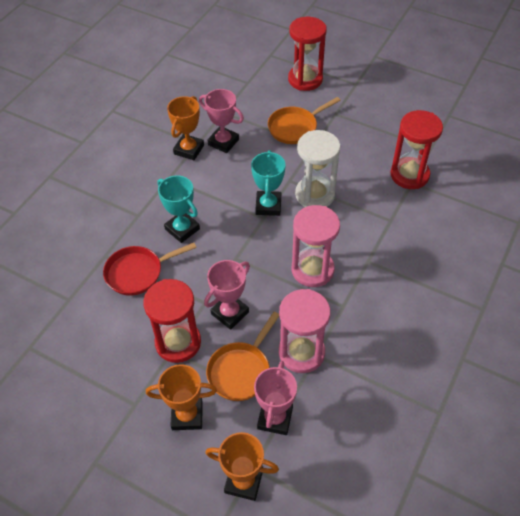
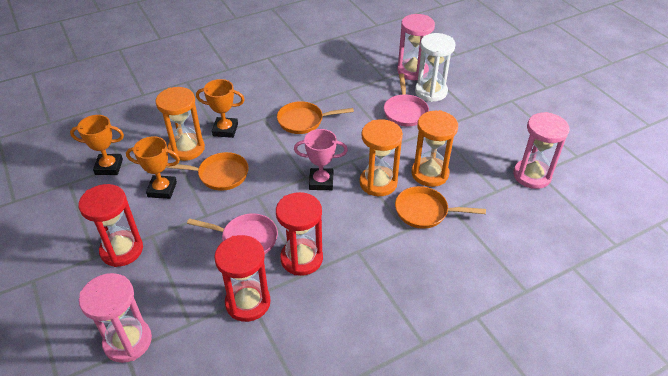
orange hourglass: none = 0 -> [156,87,205,161] [360,119,403,196] [412,110,458,187] = 3
orange pan: [206,312,279,401] [268,97,341,144] = 2 -> [166,152,249,191] [277,101,354,134] [395,186,486,229] = 3
pink hourglass: [279,289,330,373] [291,205,340,287] = 2 -> [79,273,152,363] [397,14,435,80] [513,112,569,189] = 3
pink pan: none = 0 -> [187,213,278,254] [384,73,429,126] = 2
pink trophy: [199,89,244,153] [204,260,250,330] [254,361,297,435] = 3 -> [294,129,348,190] = 1
red pan: [103,243,197,296] = 1 -> none = 0
turquoise trophy: [157,176,200,243] [251,150,286,216] = 2 -> none = 0

